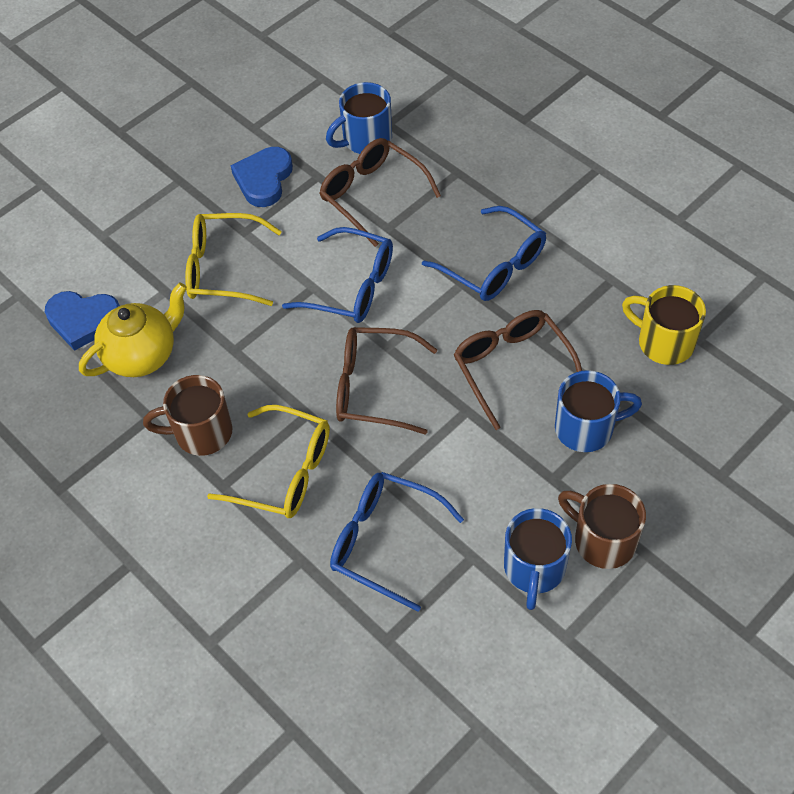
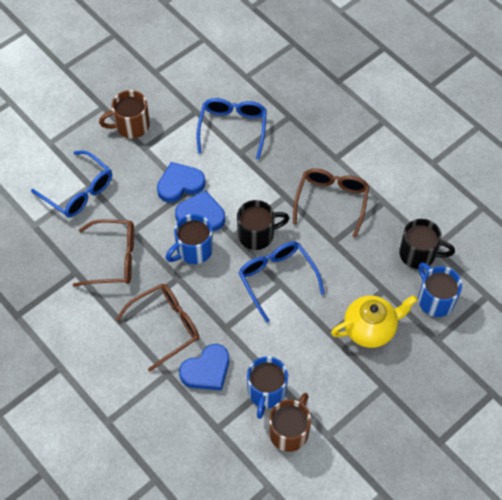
black mug: none = 0 -> [237,200,289,250] [399,219,455,269] = 2
blue heart: [45,291,120,351] [231,147,293,207] = 2 -> [157,162,205,203] [175,190,225,231] [179,344,229,391] = 3
yellow glasses: [185,213,282,306] [207,405,330,518] = 2 -> none = 0
yellow mug: [622,285,706,365] = 1 -> none = 0

